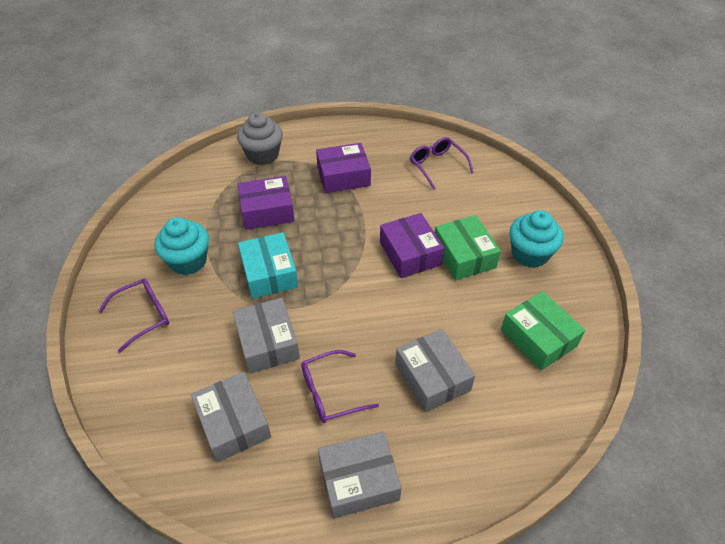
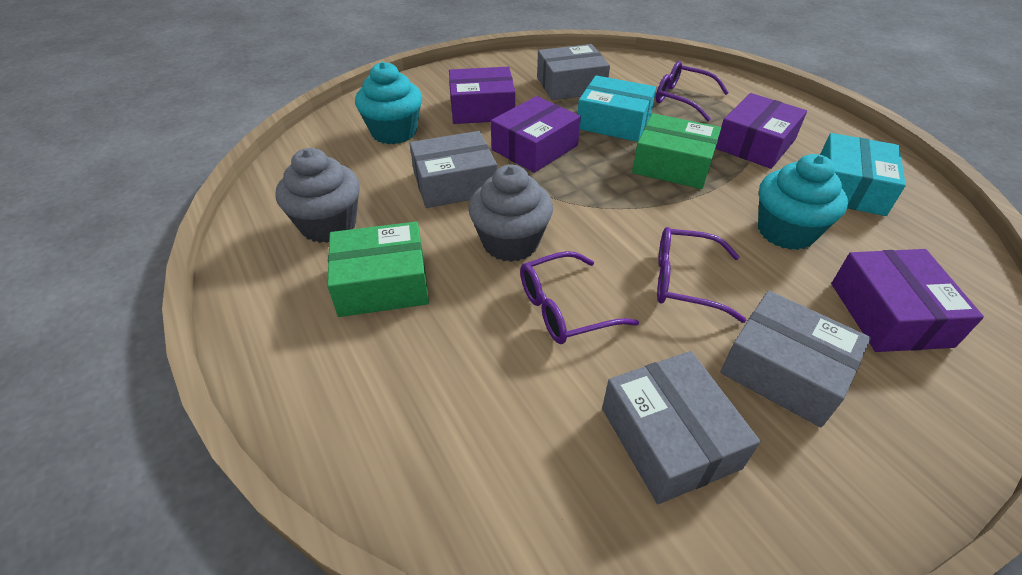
grey cupcake: [237,112,283,165] = 1 -> [276,148,360,243] [468,164,553,262] = 2
purple box: [238,176,295,230] [316,143,371,193] [380,213,445,278] = 3 -> [449,67,515,124] [491,96,581,173] [716,93,807,169] [831,249,984,352] = 4
turquoise box: [238,232,298,299] = 1 -> [577,75,656,142] [820,133,906,216] = 2

